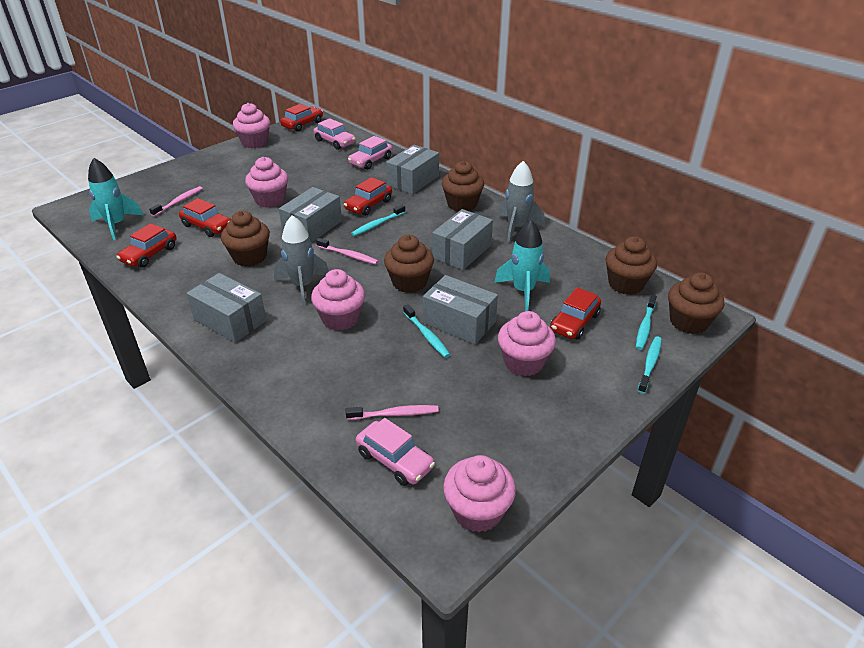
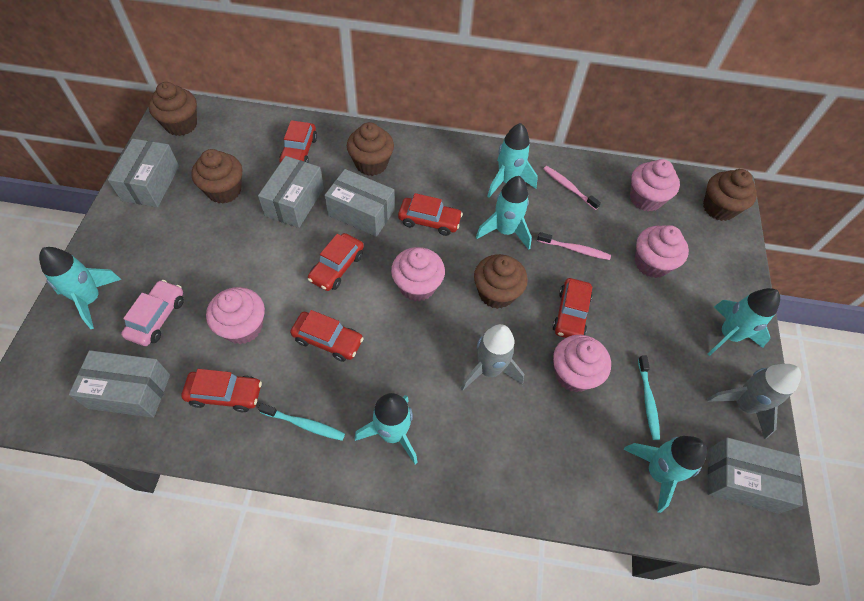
pink car: [314,118,356,150] [348,136,392,170] [355,418,435,486] = 3 -> [121,280,184,346] = 1
pink toothbrush: [149,186,203,216] [316,238,378,265] [346,405,439,420] = 3 -> [537,232,611,260] [543,166,601,210] = 2
red car: [117,223,176,268] [179,198,231,237] [280,104,323,132] [344,177,392,216] [550,287,601,340] = 5 -> [181,369,262,412] [279,120,317,163] [290,310,364,362] [308,233,364,291] [398,193,463,236] [553,278,592,338] = 6
turquoise rocket: [88,158,143,240] [494,220,550,311] = 2 -> [39,247,122,329] [355,393,418,464] [476,176,532,250] [487,123,538,198] [623,436,707,513] [708,288,780,356] = 6
turquoise toothbrush: [351,205,405,236] [403,304,450,358] [636,295,657,350] [638,336,662,394] = 4 -> [258,403,345,441] [638,355,660,440] = 2

